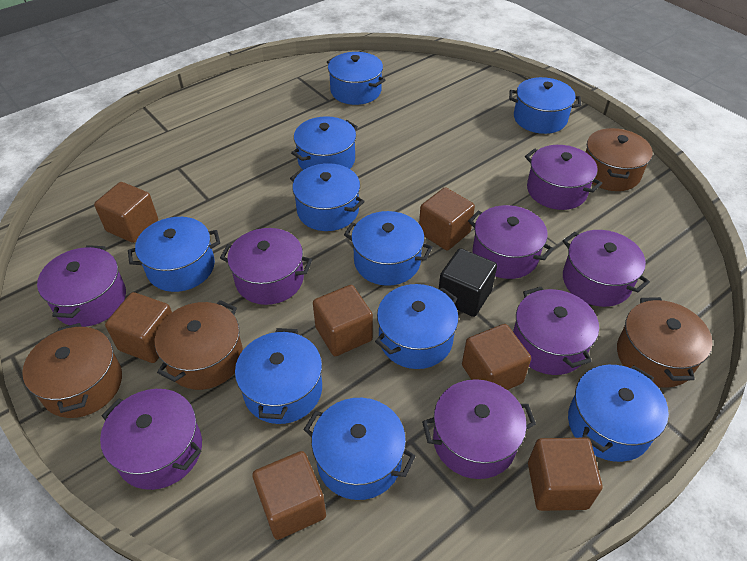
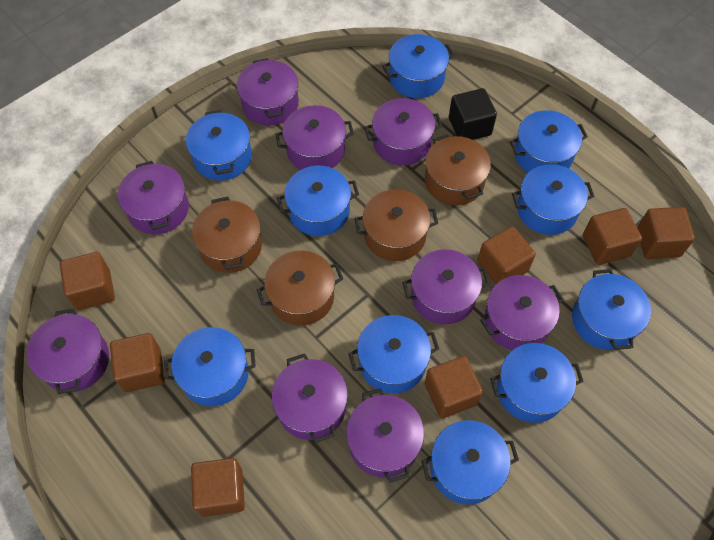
purple pot: [37,245,126,327] [100,389,202,490] [220,228,312,305] [422,379,536,479] [468,205,554,279] [513,287,599,375] [525,145,602,210] [563,230,650,307] = 8 -> [27,308,109,394] [118,161,189,235] [237,58,299,126] [272,353,348,443] [275,105,354,170] [346,388,424,483] [364,98,442,166] [402,249,490,324] [480,275,564,350] = 9

